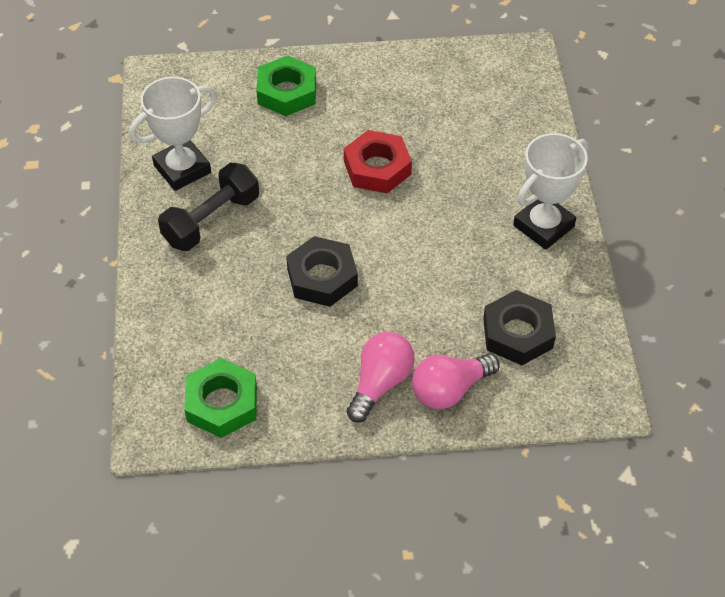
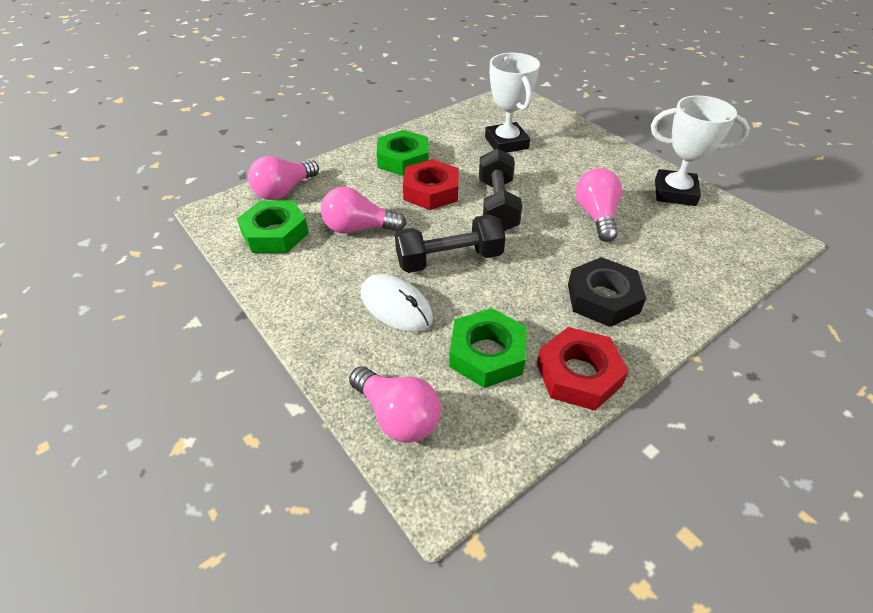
black dumbbell: [158,163,259,251] = 1 -> [395,214,506,273] [479,148,522,231] = 2
black nut: [286,236,358,307] [483,290,556,365] = 2 -> [568,257,646,327] = 1
green nut: [184,358,257,438] [256,55,316,116] = 2 -> [237,200,309,253] [377,130,428,176] [449,308,527,388] = 3
pink light bulb: [347,332,415,423] [412,353,500,409] = 2 -> [248,156,319,200] [321,187,406,234] [349,366,441,443] [576,168,622,242] = 4
red nut: [344,130,412,193] = 1 -> [403,159,459,210] [537,327,629,410] = 2
white mouse: none = 0 -> [361,274,433,332] = 1

